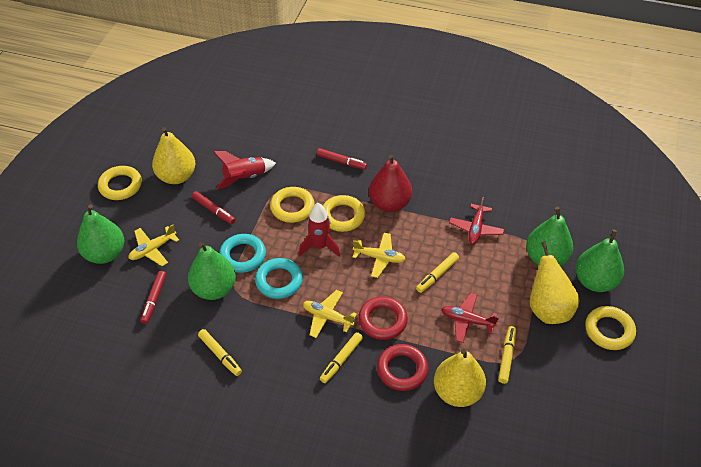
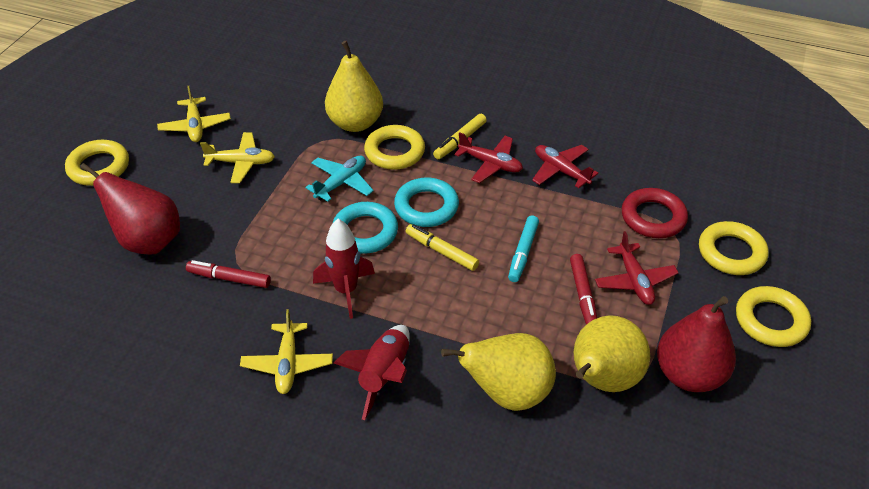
green pear: [77,204,124,264] [188,242,236,300] [526,207,573,266] [575,230,624,292] = 4 -> none = 0
red marker: [140,271,166,324] [192,191,235,224] [317,148,367,170] = 3 -> [186,260,271,288] [570,254,597,324] = 2
red pear: [369,155,412,212] = 1 -> [80,163,180,255] [657,296,736,392] = 2
red plane: [441,293,499,343] [449,197,504,244] = 2 -> [454,132,523,183] [532,145,598,188] [595,231,679,305] = 3
red ring: [358,296,408,340] [377,344,429,391] = 2 -> [622,188,688,238] = 1
turquoise marker: none = 0 -> [508,215,539,282] = 1
turquoise plane: none = 0 -> [305,156,374,202] = 1
yellow marker: [198,329,242,376] [320,332,363,383] [416,252,459,293] [498,326,516,384] = 4 -> [406,224,479,271] [433,114,487,159] = 2

